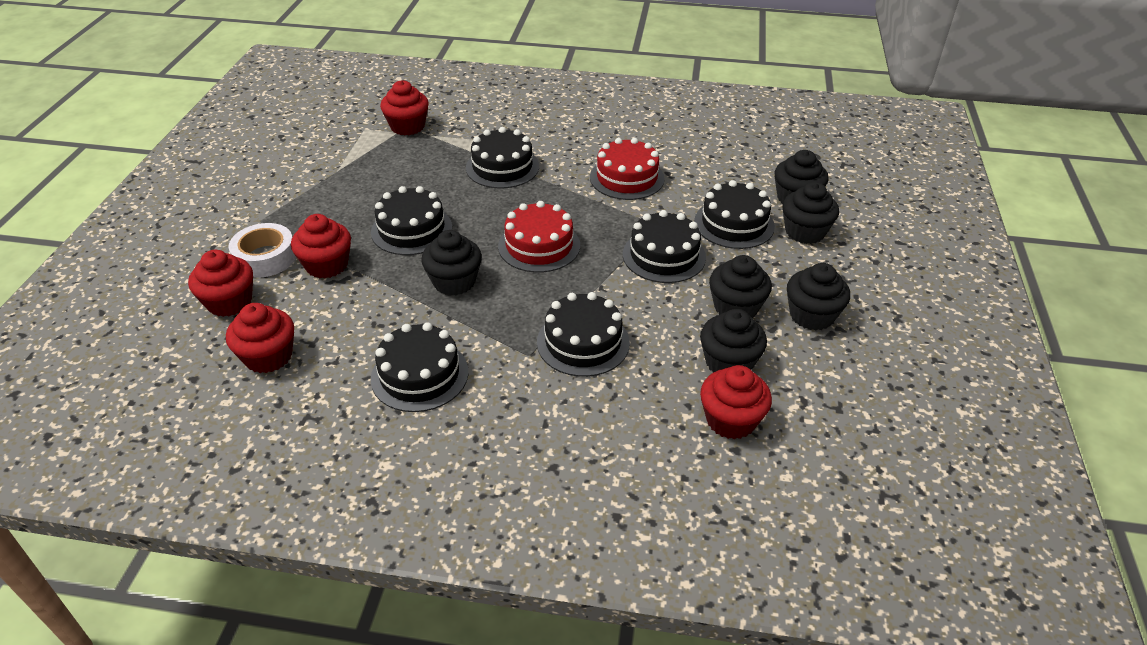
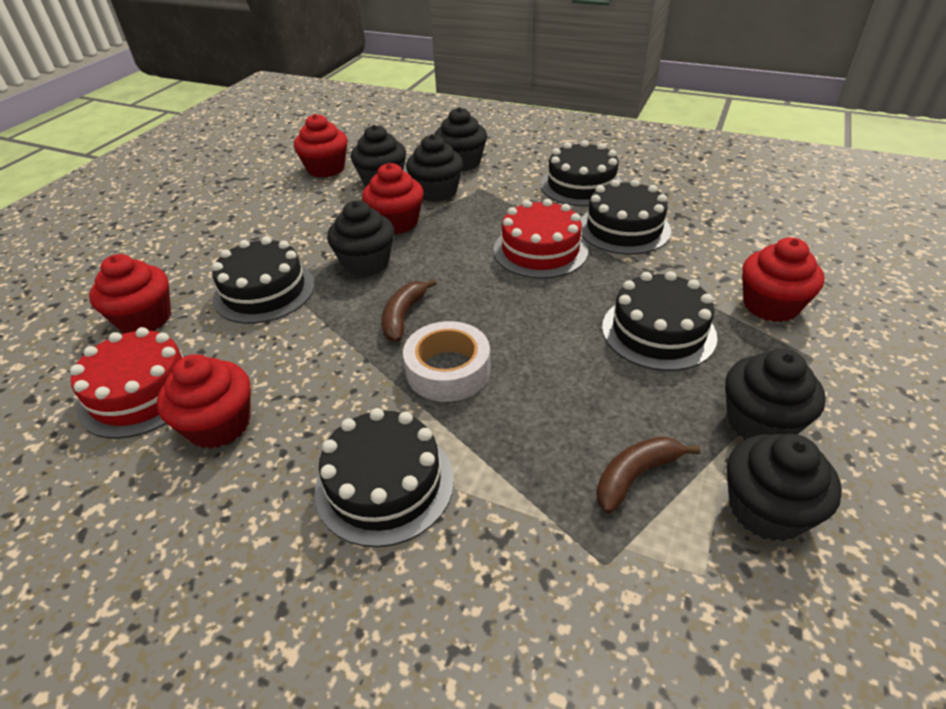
black cake: [371,186,452,255] [371,322,468,412] [466,127,539,189] [537,292,630,377] [623,210,706,283] [694,180,775,249] = 6 -> [212,237,315,324] [314,408,454,547] [540,140,622,207] [581,179,671,255] [602,271,717,371] = 5
brown banana: none = 0 -> [381,279,437,342] [596,436,701,514] = 2

